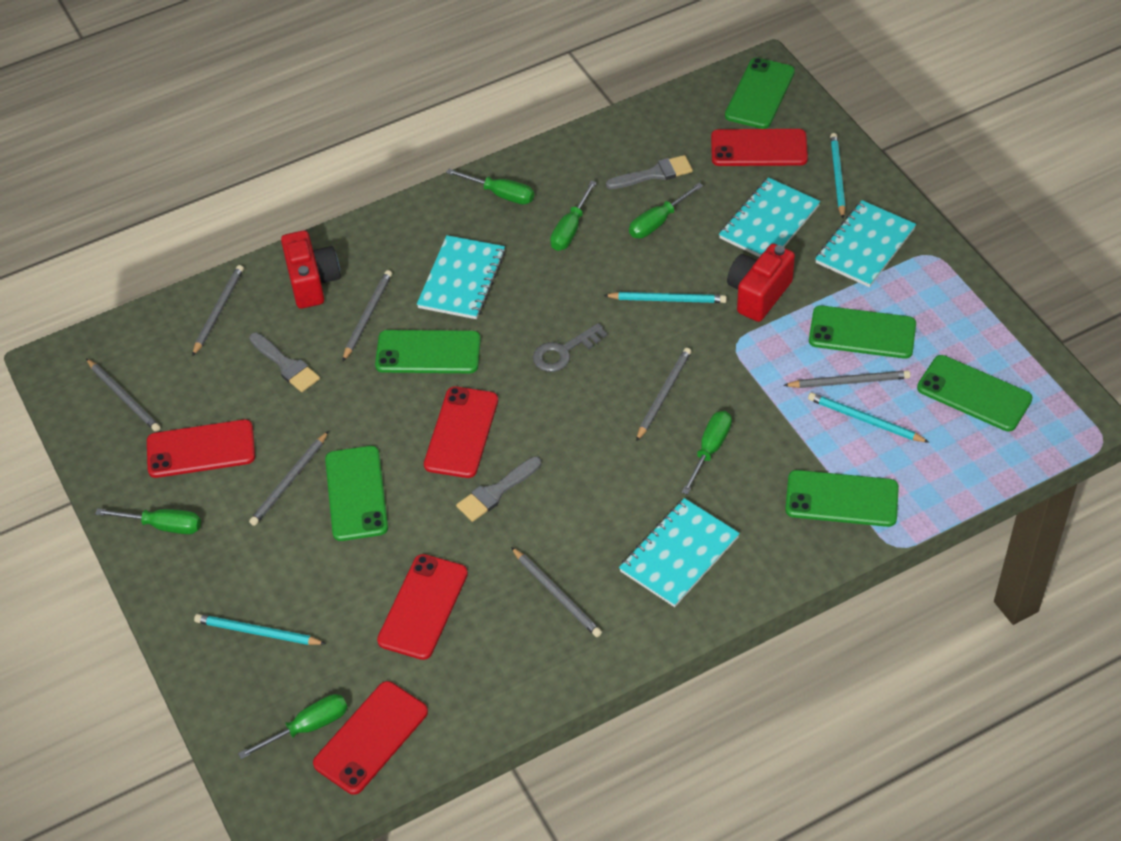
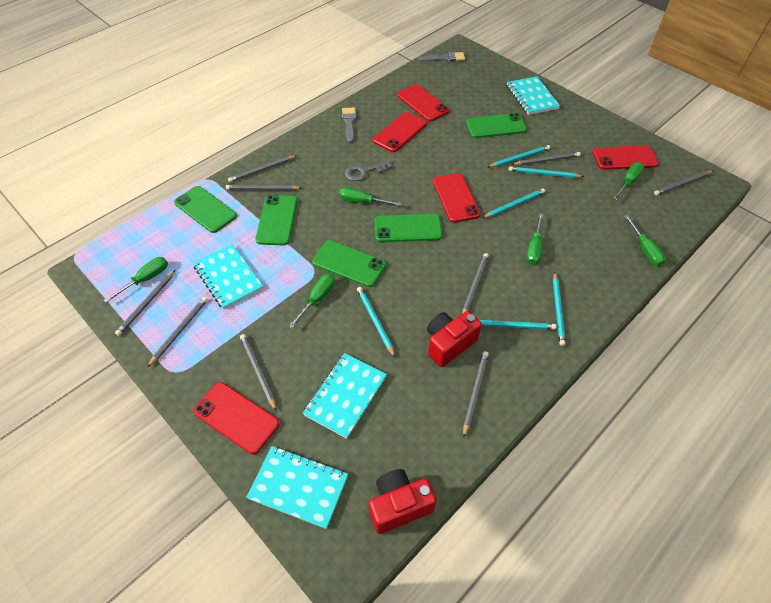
green phone: [325,446,388,541] [375,330,481,373] [725,58,795,129] [785,470,899,527] [809,305,916,359] [917,355,1032,432] = 6 -> [174,186,237,233] [255,195,297,245] [312,240,386,287] [374,214,442,242] [466,113,527,138] = 5
grey brush: [249,333,320,392] [456,457,542,522] [606,155,693,189] = 3 -> [342,107,356,143] [418,52,465,62] = 2
grey pencil: [86,359,161,432] [192,265,244,356] [249,431,329,526] [342,270,392,362] [511,547,602,637] [636,348,691,441] [783,370,911,388] = 7 -> [115,270,175,336] [147,297,208,367] [226,185,301,190] [228,155,297,182] [240,334,276,411] [462,253,489,314] [463,351,489,438] [511,152,581,165] [654,171,713,195] = 9
turquoise pencil: [194,614,326,645] [603,292,727,303] [808,393,930,443] [830,133,846,218] = 4 -> [357,287,395,357] [479,320,557,330] [482,188,545,218] [488,145,550,167] [509,166,584,178] [553,272,566,346] = 6

